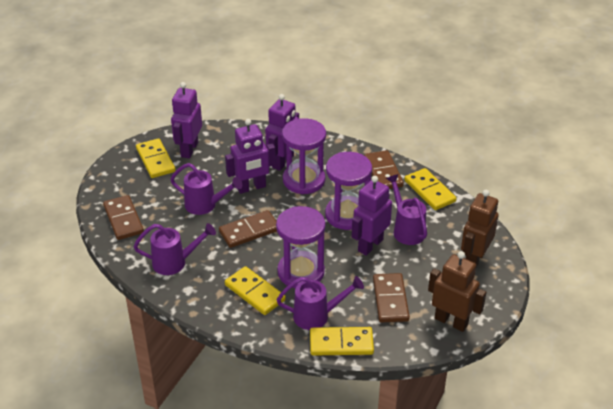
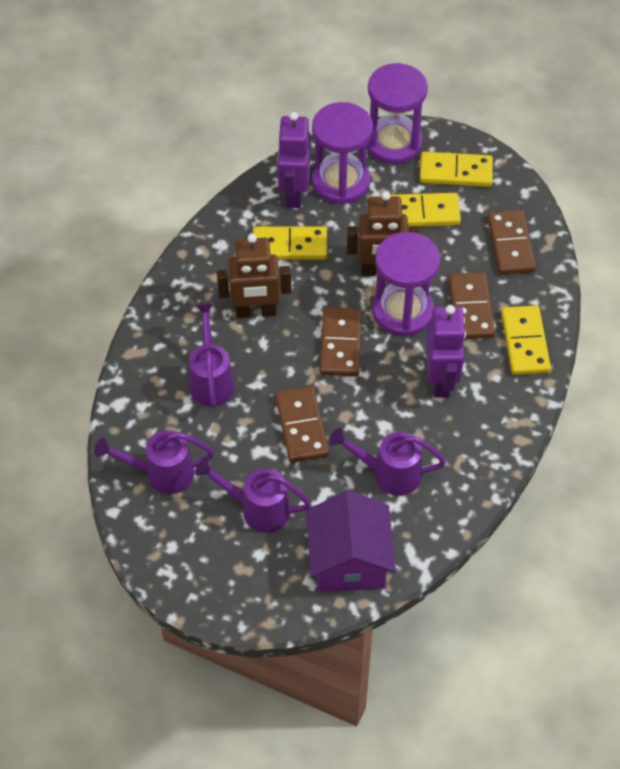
purple house: none = 0 -> [306,490,396,592] = 1
purple robot: [171,82,202,158] [225,119,276,194] [265,94,299,171] [352,176,392,256] = 4 -> [277,112,311,208] [426,305,466,398] = 2

